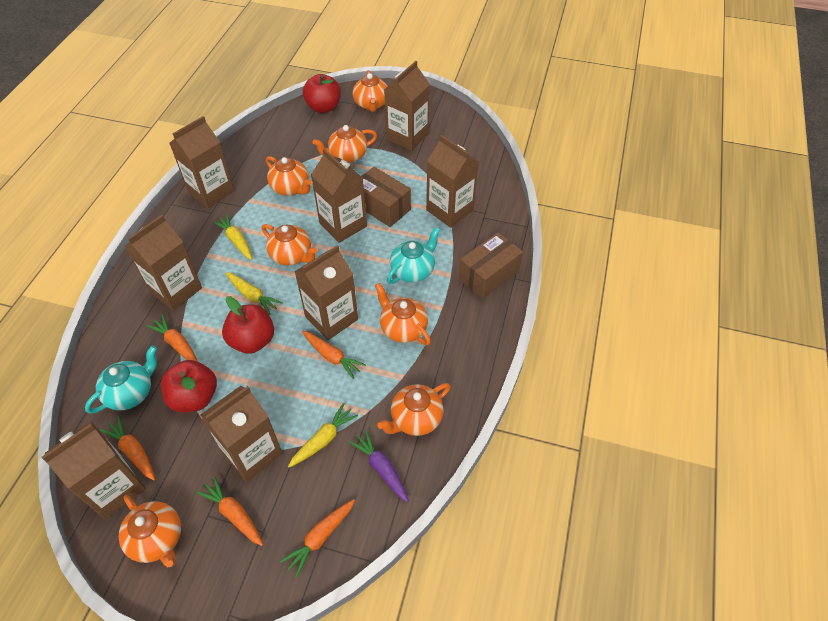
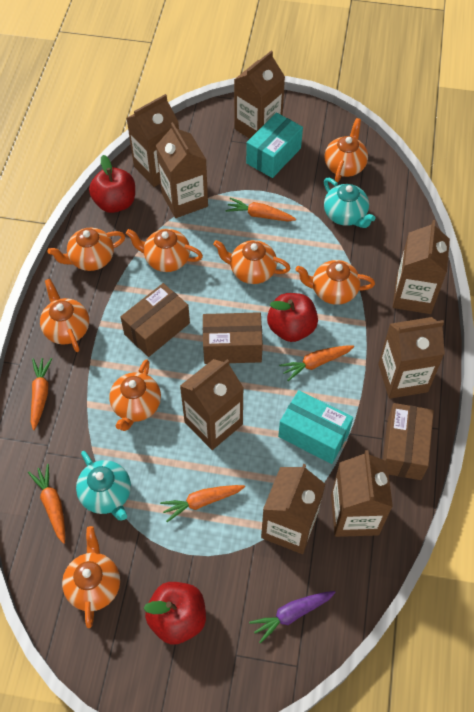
brown box: [361,167,411,227] [459,232,523,299] = 2 -> [121,283,190,357] [203,312,263,364] [383,403,434,480] = 3
orange teapot: [119,495,181,567] [262,224,318,265] [266,156,312,196] [313,125,377,163] [353,70,388,112] [375,283,431,345] [377,383,451,436] = 7 -> [40,279,89,352] [48,228,125,271] [62,526,120,628] [109,359,161,431] [126,229,203,272] [213,240,290,284] [295,260,375,305] [325,118,368,182] = 8
turquoise box: none = 0 -> [246,113,303,178] [278,390,353,464] = 2
yellow carrot: [212,214,252,260] [225,272,283,315] [288,403,358,467] = 3 -> none = 0

